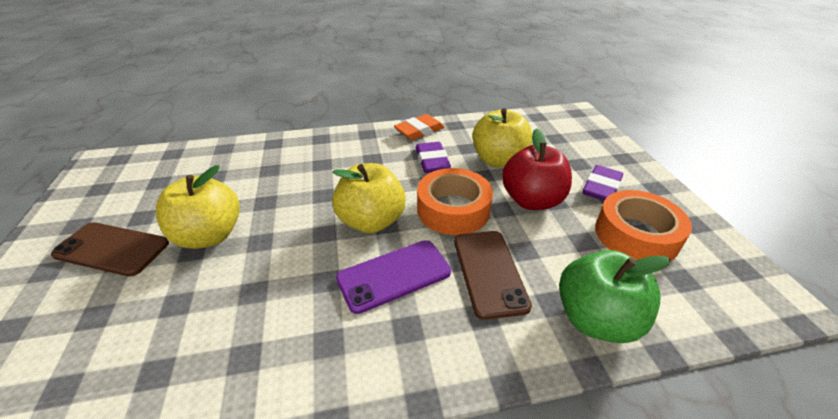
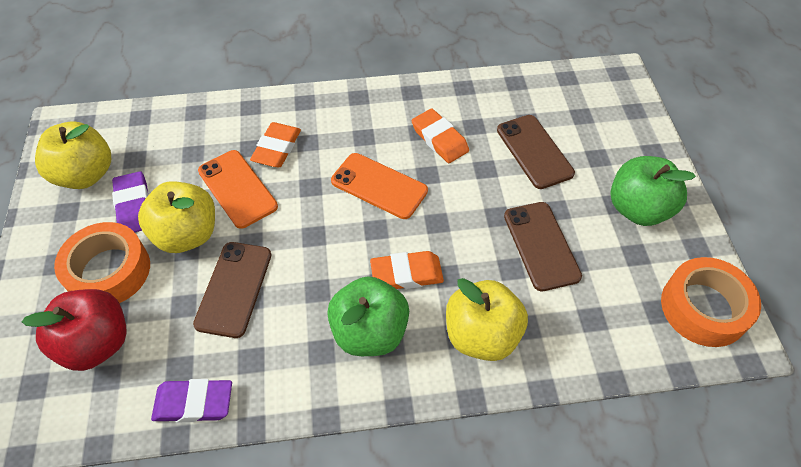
brown phone: [51,222,169,277] [454,231,532,320] = 2 -> [193,242,272,338] [497,115,575,189] [504,202,582,291] = 3
green apple: [559,250,670,343] = 1 -> [327,276,409,356] [611,156,696,226] = 2
orange eraser: [394,114,445,140] = 1 -> [250,122,301,167] [370,251,444,289] [412,109,469,163] = 3
orange phone: none = 0 -> [198,150,278,229] [331,153,428,219] = 2
purple phone: [336,240,451,314] = 1 -> none = 0

